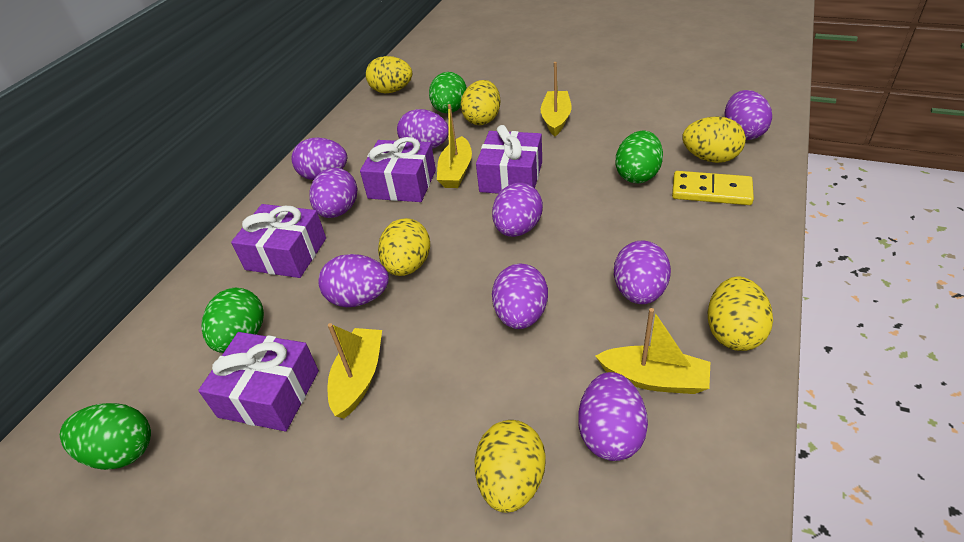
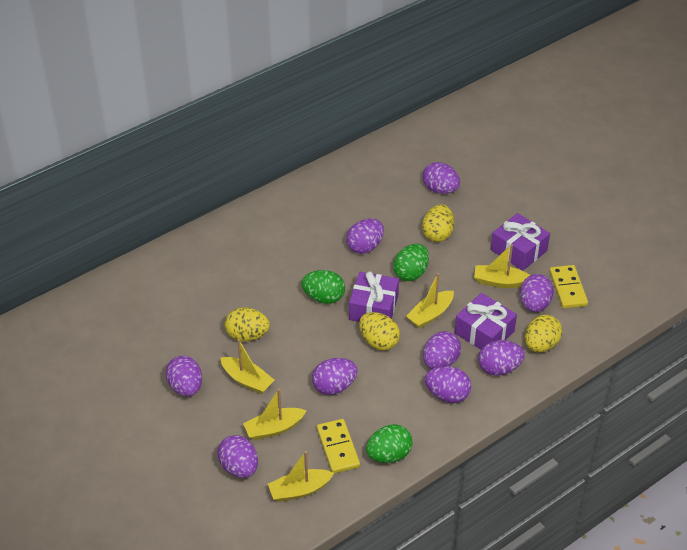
green egg: [60,403,151,470] [201,288,264,353] [429,72,467,113] [616,131,663,183] = 4 -> [301,270,345,304] [366,424,413,463] [393,244,429,281] = 3
purple gift: [198,332,319,431] [231,204,326,278] [360,137,436,202] [476,125,542,194] = 4 -> [349,271,399,322] [455,293,517,350] [491,213,550,271] = 3
yellow boat: [328,323,382,418] [437,104,472,188] [541,62,572,136] [595,308,710,394] = 4 -> [220,339,275,394] [243,389,307,440] [268,451,334,502] [406,273,454,329] [474,244,530,288] = 5
yellow domino: [672,171,754,205] = 1 -> [317,419,360,474] [549,265,588,309] = 2
yellow egg: [366,56,412,93] [378,218,430,276] [461,80,501,125] [475,420,546,513] [682,116,746,163] [708,277,773,351] = 6 -> [225,307,270,342] [359,312,400,351] [422,204,454,242] [525,315,562,352] = 4

